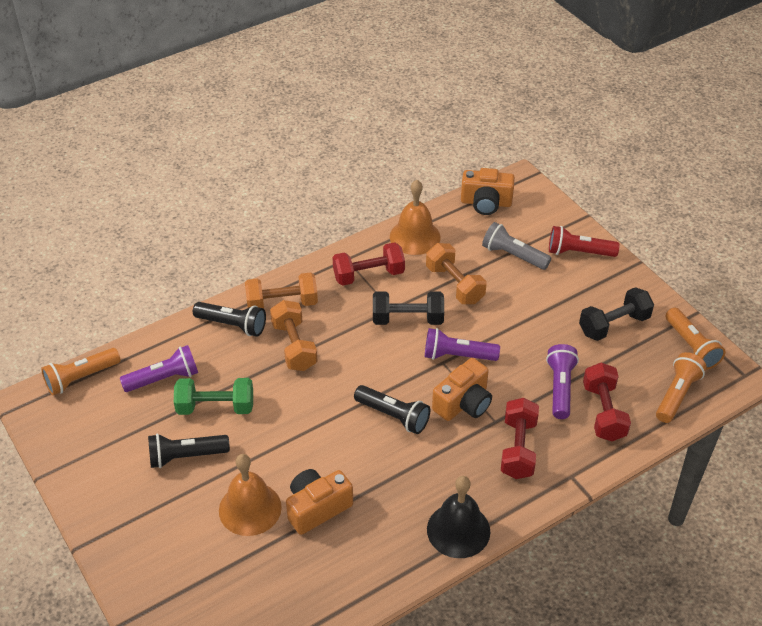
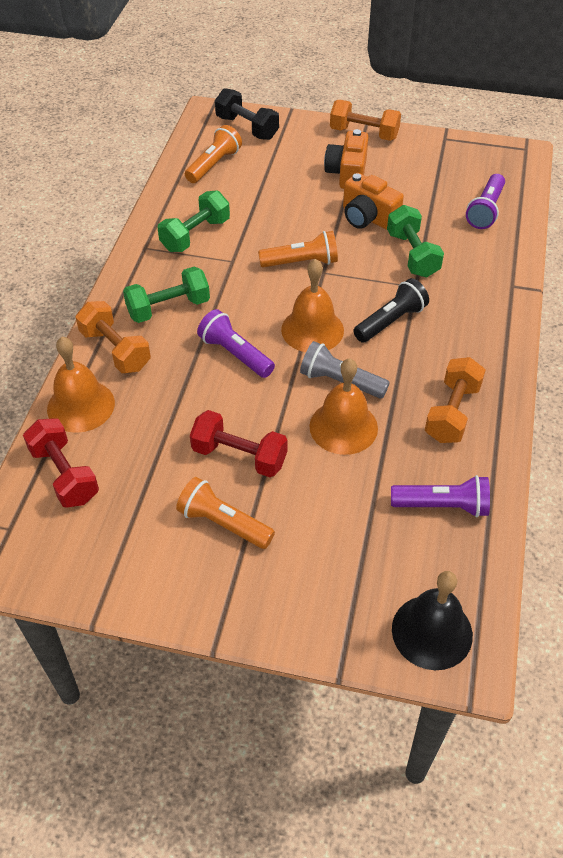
black dumbbell: [373,291,444,325] [579,287,654,341] = 2 -> [215,88,279,140] = 1
black flashlight: [148,434,230,468] [193,302,266,337] [354,385,430,434] = 3 -> [353,278,429,343] = 1
green dumbbell: [174,378,253,415] = 1 -> [123,266,210,323] [158,190,230,252] [387,205,444,277] = 3
orange bell: [219,454,282,536] [390,180,441,255] = 2 -> [47,337,115,433] [281,259,344,352] [309,358,378,455] = 3
orange camera: [286,469,353,535] [432,358,492,421] [461,168,515,215] = 3 -> [324,129,368,189] [343,173,404,230] = 2
red dumbbell: [333,242,405,286] [501,398,539,479] [583,363,631,441] = 3 -> [23,418,99,507] [190,410,288,477] = 2
red flashlight: [549,226,620,257] = 1 -> none = 0

